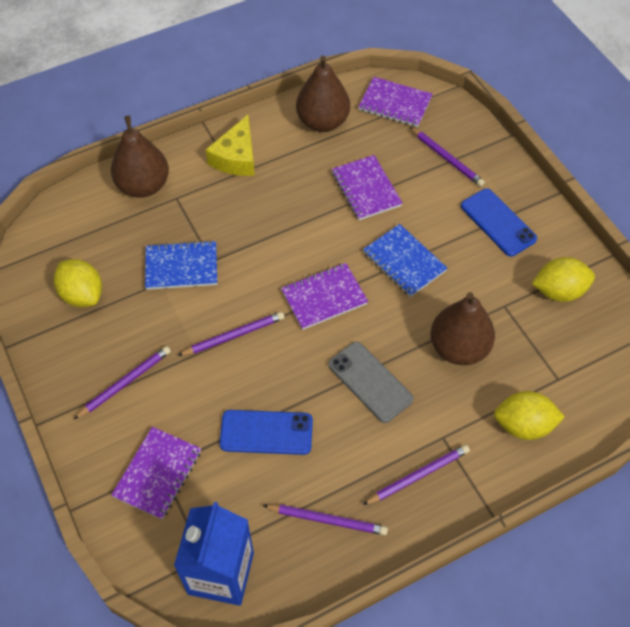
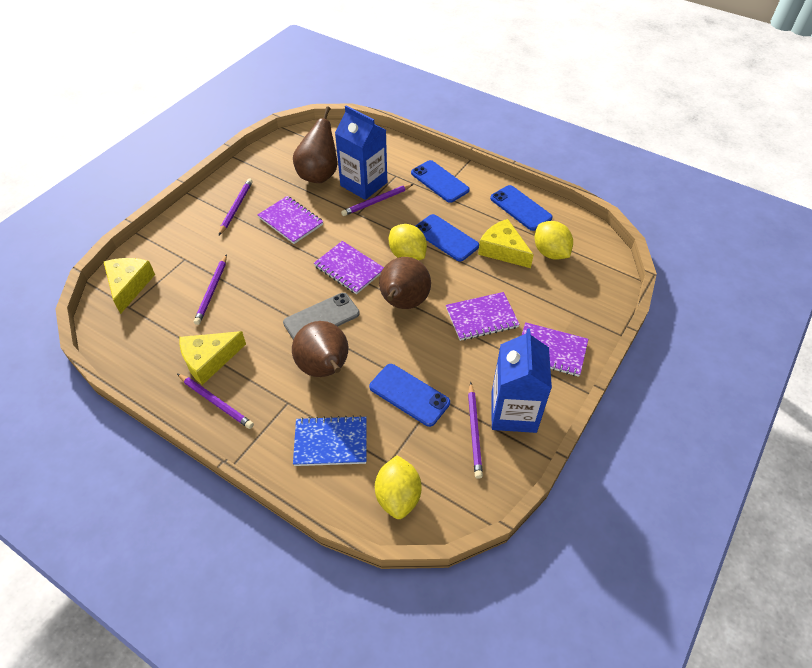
blue carton: [174,502,254,606] = 1 -> [335,105,387,200] [491,328,552,433] = 2
blue notebook: [145,240,217,290] [363,224,448,297] = 2 -> [293,415,367,466] = 1
blue phone: [220,410,313,455] [461,188,537,257] = 2 -> [369,364,450,427] [411,160,470,203] [415,214,479,261] [490,185,553,231] = 4
yellow cheese: [206,115,255,176] = 1 -> [104,258,155,314] [179,331,246,385] [478,219,534,268] = 3

